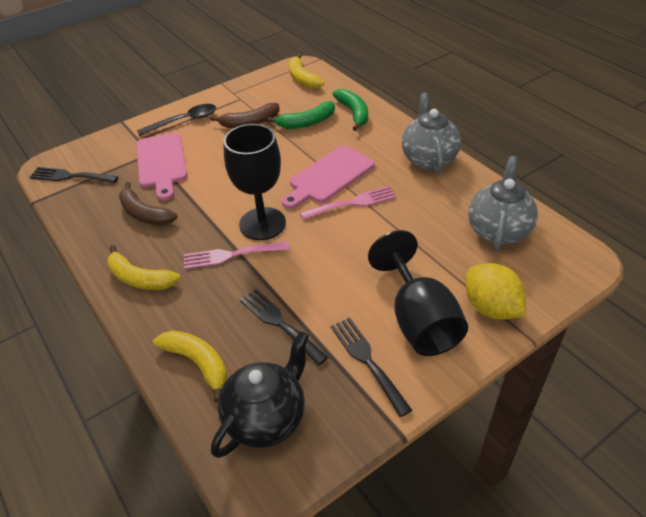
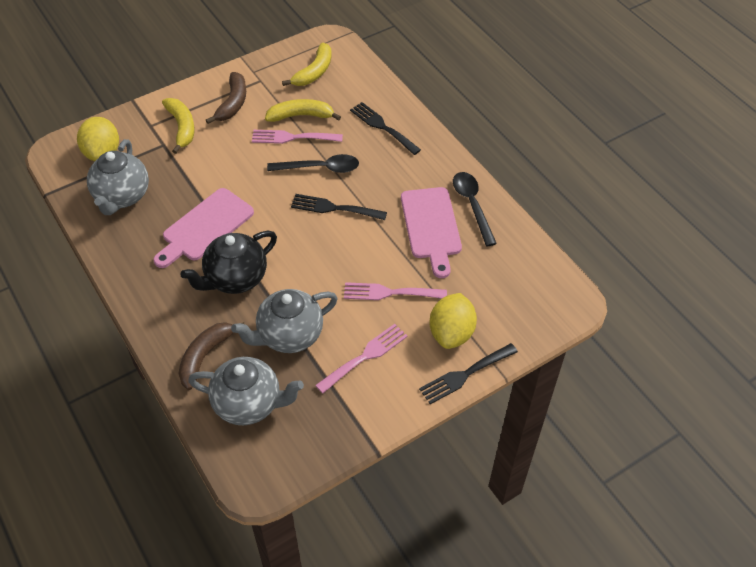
black goblet: [223,124,286,240] [368,230,468,356] = 2 -> none = 0
black spoon: [137,104,216,136] = 1 -> [267,154,359,173] [453,172,497,246] = 2
green banana: [267,101,335,129] [333,89,368,131] = 2 -> none = 0
grey teapot: [402,93,461,174] [468,156,538,252] = 2 -> [87,139,149,215] [188,357,304,425] [231,289,338,353] = 3
pink fork: [184,242,290,269] [300,186,396,220] = 2 -> [252,130,343,144] [315,324,408,393] [344,282,447,300] = 3
yellow lemon: [466,263,526,320] = 1 -> [77,117,119,161] [430,293,477,349] = 2

